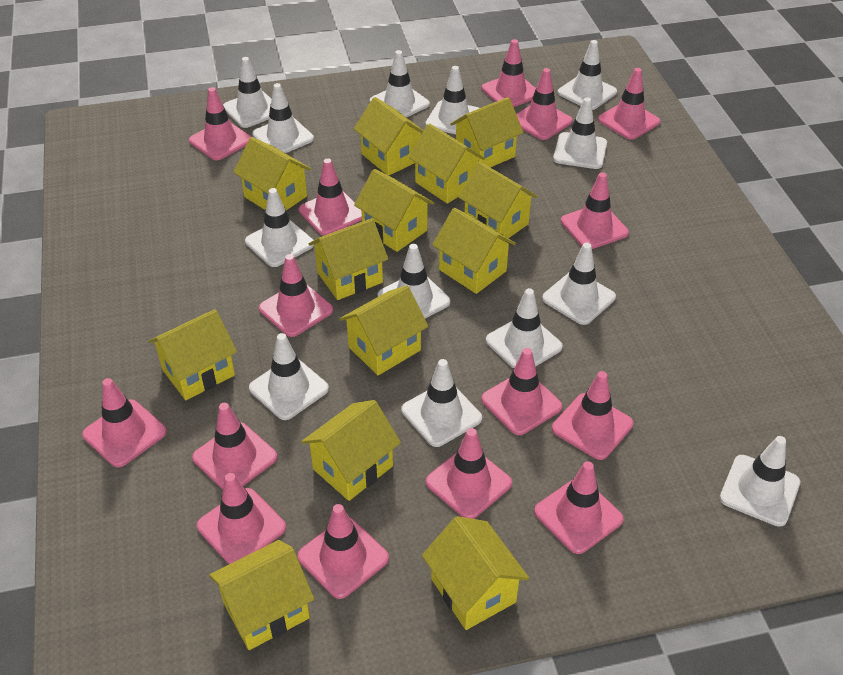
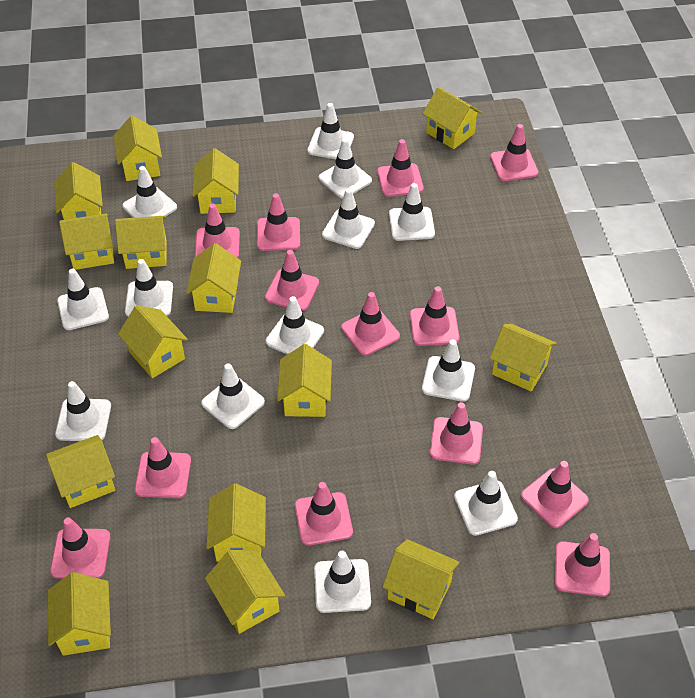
pink traffic cone: [82,378,167,467] [189,87,251,160] [192,403,277,490] [197,473,286,564] [259,254,333,337] [298,504,389,599] [299,158,362,236] [426,428,512,519] [481,348,562,435] [482,39,536,107] [516,68,572,140] [534,461,624,554] [552,371,633,460] [561,172,629,249] [598,68,660,140] = 15 -> [50,517,110,578] [135,437,191,498] [195,204,240,258] [257,193,300,251] [265,250,319,311] [295,482,353,546] [341,292,400,356] [377,139,424,197] [410,286,460,346] [430,402,483,465] [490,124,539,181] [521,461,589,528] [554,533,610,597] = 13
yellow house: [148,309,237,400] [209,540,314,650] [233,137,311,210] [301,400,401,501] [309,218,388,300] [339,285,428,376] [354,97,424,176] [354,169,434,252] [409,123,485,204] [422,516,529,630] [432,208,516,294] [450,97,524,167] [458,162,538,238] = 13 -> [46,435,115,508] [48,572,111,656] [54,162,103,220] [59,213,114,270] [113,116,162,181] [115,216,166,269] [118,305,188,378] [186,243,241,313] [192,148,239,214] [205,550,285,634] [206,483,266,562] [277,344,332,417] [382,539,460,619] [423,87,482,149] [490,324,557,392] = 15

